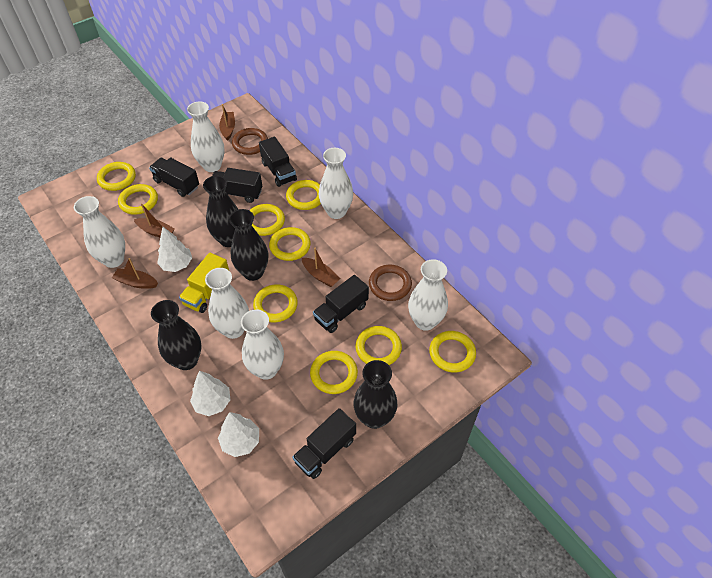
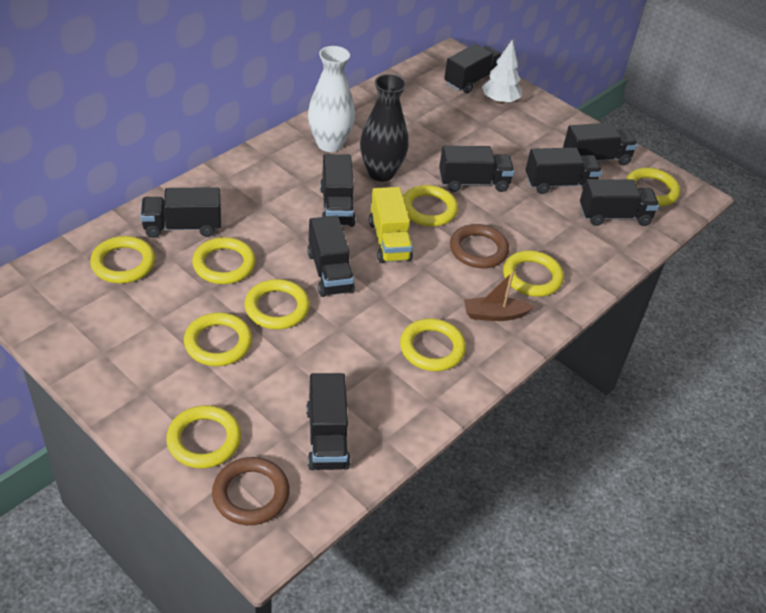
black truck: [149,157,199,197] [212,168,262,203] [259,137,297,187] [292,408,356,479] [313,275,369,333] = 5 -> [140,187,221,238] [306,373,350,470] [307,216,355,297] [320,154,356,227] [439,146,515,192] [444,44,502,94] [526,147,602,194] [563,123,638,165] [580,179,659,226] = 9
black vase: [151,300,201,370] [203,176,239,247] [229,209,268,281] [354,360,397,429] = 4 -> [360,74,408,182] = 1
brown boat: [112,258,158,289] [134,204,175,237] [219,104,235,141] [302,248,341,287] = 4 -> [464,272,535,321] = 1
white tree: [157,227,192,272] [190,371,231,416] [218,412,259,457] = 3 -> [482,40,522,104] = 1
white vase: [74,196,125,268] [187,101,225,172] [205,268,249,339] [241,309,284,380] [319,148,353,219] [408,259,448,331] = 6 -> [308,46,355,152] = 1

